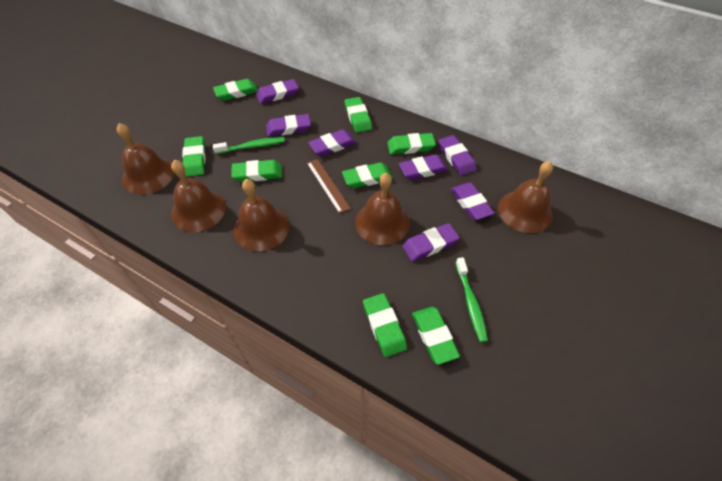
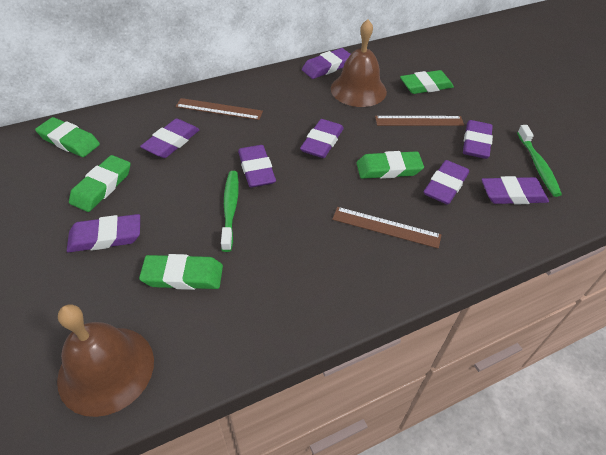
brown bell: [117,123,174,195] [171,160,226,232] [234,179,289,251] [355,173,410,245] [498,161,553,233] = 5 -> [57,304,154,417] [331,19,387,107] = 2
brown ruler: [307,159,351,214] = 1 -> [175,98,263,120] [332,207,441,248] [375,116,464,126] = 3
green eraser: [182,136,205,177] [213,79,258,101] [231,160,282,182] [342,162,393,188] [344,97,372,133] [363,293,407,357] [387,133,436,154] [412,307,460,365] = 8 -> [35,117,100,157] [69,155,131,212] [139,254,223,290] [357,151,424,179] [400,70,454,94] = 5
purple eraser: [256,79,299,104] [266,114,311,137] [308,129,356,156] [399,154,448,180] [402,223,460,262] [439,135,476,176] [451,182,494,220] = 7 -> [67,214,140,252] [140,119,200,158] [238,145,276,188] [300,119,344,158] [302,48,351,79] [424,160,469,205] [463,120,493,159] [481,176,549,205] = 8

